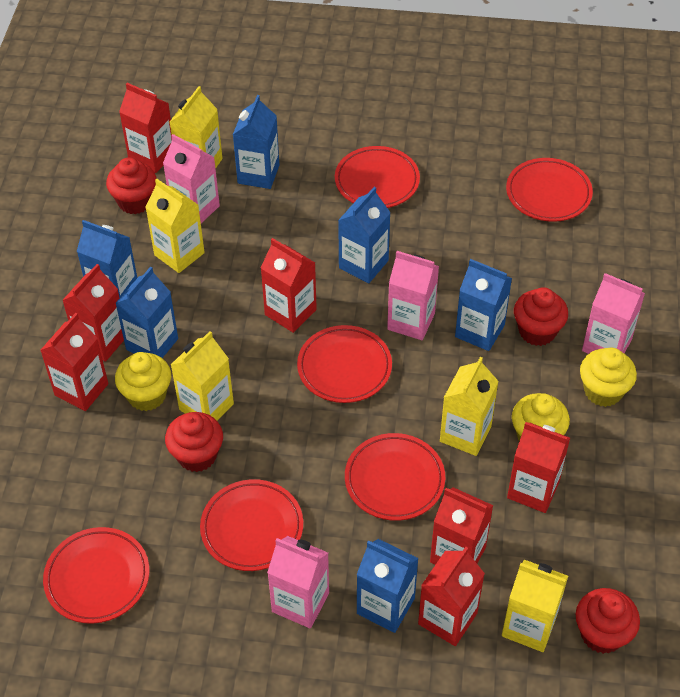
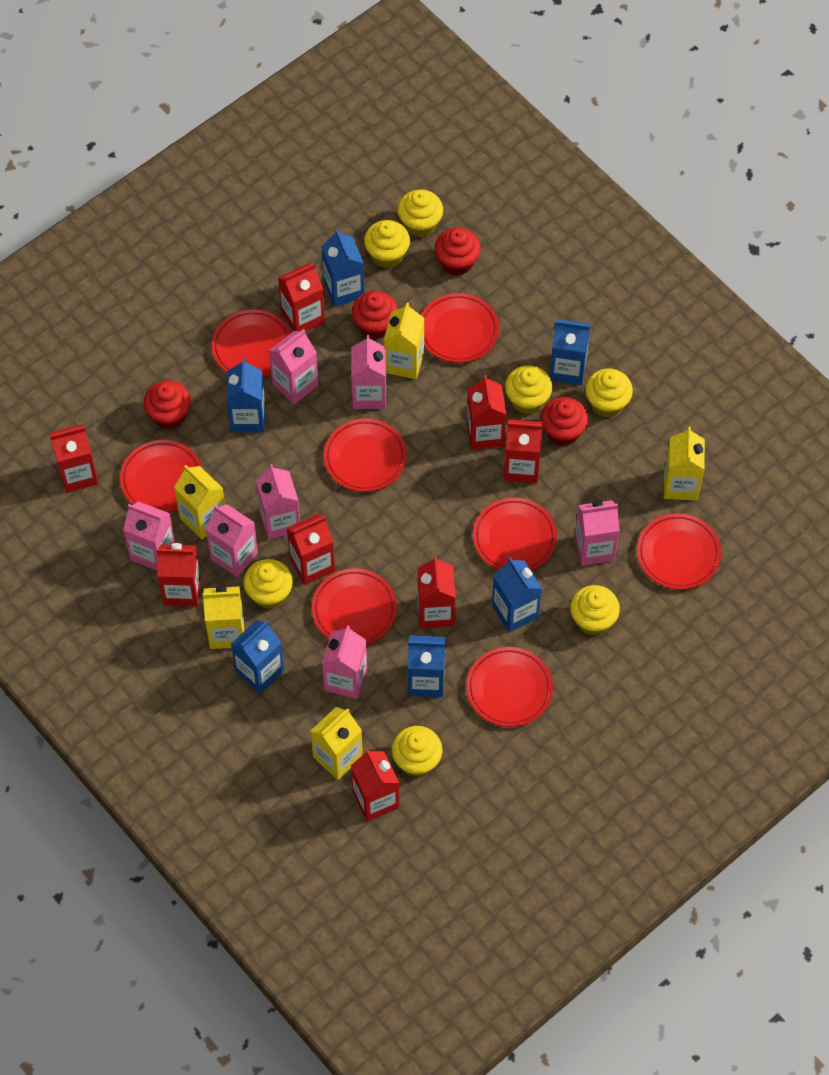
pink carton: [163,134,220,223] [267,536,329,629] [387,251,439,340] [582,273,645,354] = 4 -> [123,501,175,570] [205,504,258,577] [256,464,300,540] [269,329,318,404] [322,625,367,699] [351,335,386,409] [575,500,620,566] = 7
red carton: [40,313,108,411] [62,264,124,362] [119,83,172,173] [261,238,317,333] [418,547,485,646] [430,487,494,565] [507,422,570,513] = 7 -> [49,424,98,493] [157,543,201,606] [278,263,325,332] [287,514,335,585] [351,749,399,822] [418,556,456,629] [467,375,507,450] [504,419,543,483] = 8
red plate: [43,527,150,624] [200,479,303,571] [297,325,392,403] [335,146,420,208] [345,433,445,521] [506,158,593,222] = 6 -> [120,440,202,513] [212,309,291,378] [312,568,397,645] [324,418,407,492] [421,293,499,363] [467,647,553,727] [473,498,557,570] [637,513,722,590] = 8
yellow cupcake: [115,352,171,411] [512,393,570,441] [580,348,637,407] = 3 -> [243,559,293,609] [364,220,410,268] [392,726,443,777] [398,190,443,238] [505,365,552,415] [570,585,620,635] [585,368,633,417] = 7

